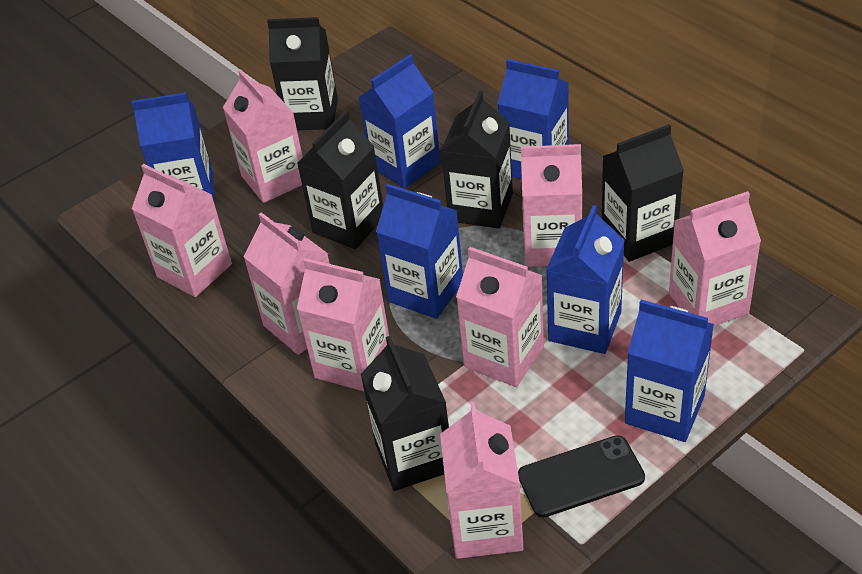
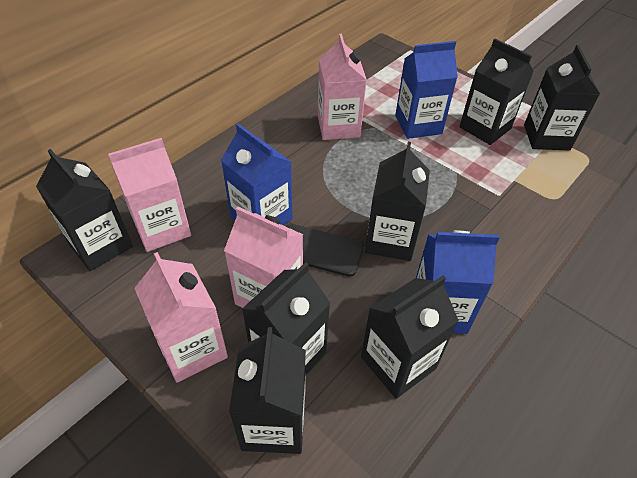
black carton: [267,17,338,130] [297,110,383,249] [361,336,449,491] [441,91,513,229] [602,124,684,262] = 5 -> [36,149,133,271] [229,327,305,454] [242,262,330,376] [361,275,459,399] [365,142,430,261] [459,39,533,145] [524,45,600,151] = 7
blue carton: [131,92,214,201] [358,54,440,188] [376,184,463,319] [497,59,569,179] [546,205,625,354] [625,300,714,442] = 6 -> [221,123,293,225] [395,41,458,139] [416,230,500,334] = 3
pink carton: [132,164,232,297] [223,70,303,203] [243,212,330,355] [297,258,389,391] [440,402,524,559] [456,247,544,387] [521,144,582,267] [669,191,761,326] = 8 -> [108,138,191,252] [134,252,228,383] [224,207,303,308] [318,34,367,140] = 4

